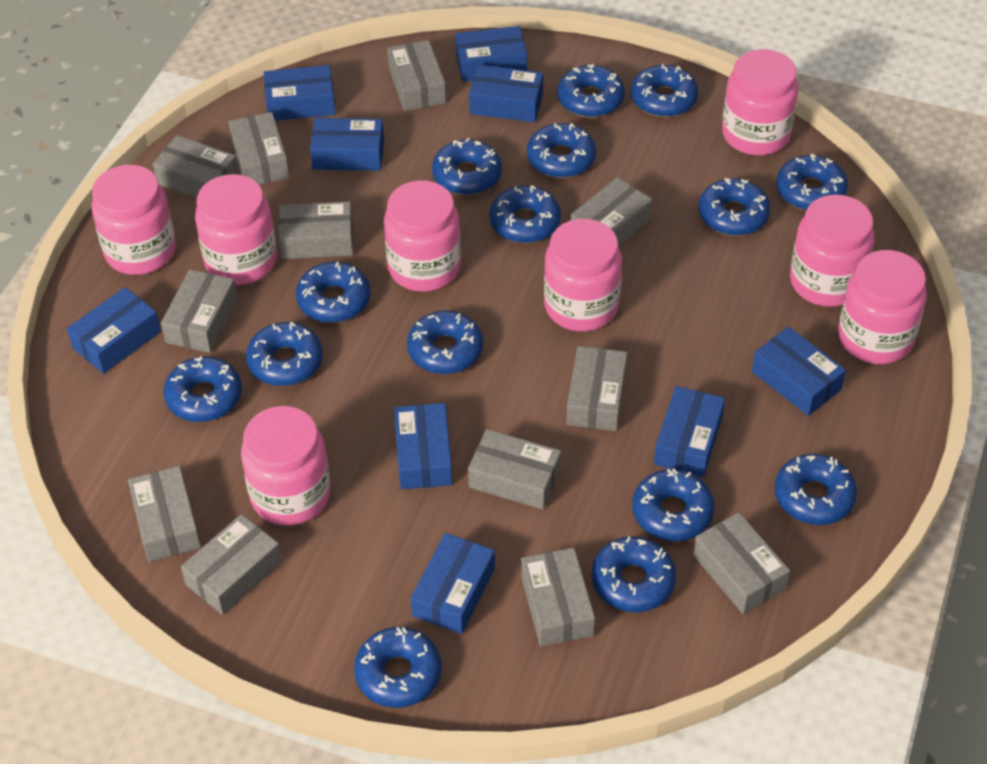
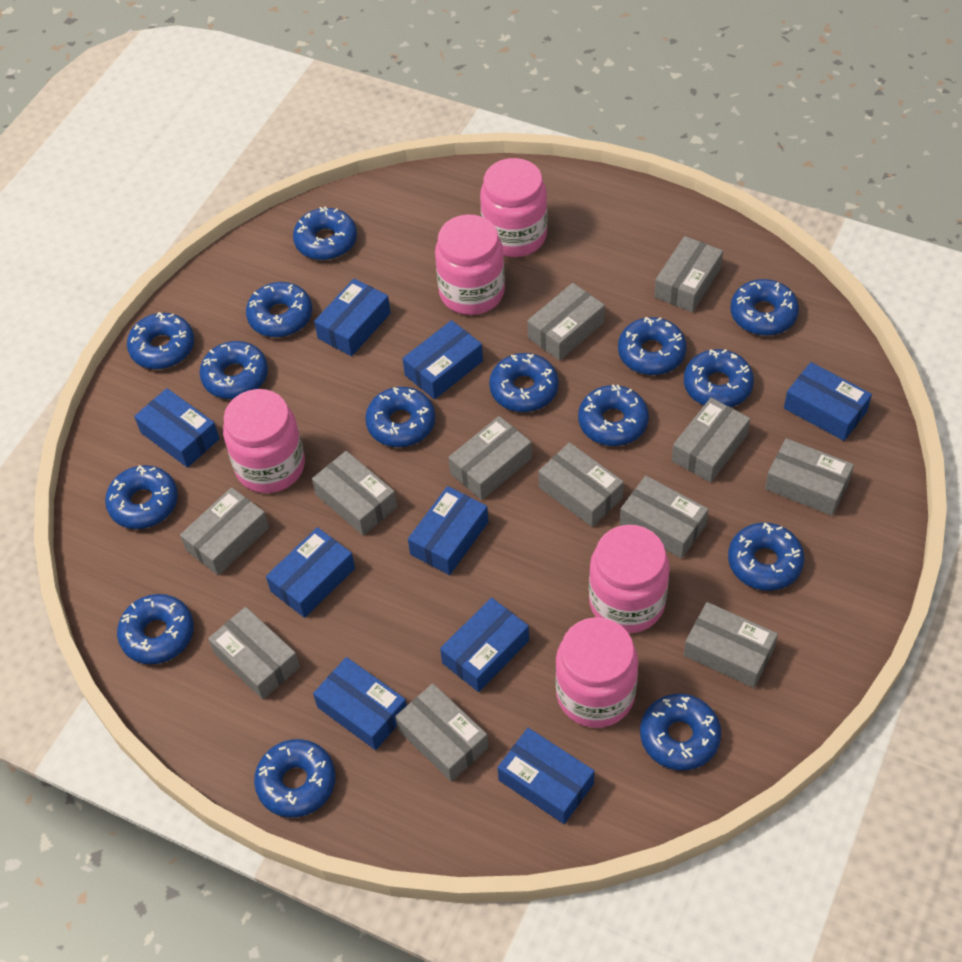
pink jar: [91,165,176,275] [195,174,277,285] [241,406,331,525] [384,180,461,292] [544,219,622,331] [722,49,799,155] [790,195,875,307] [838,250,927,364] = 8 -> [223,389,305,493] [435,215,505,315] [480,158,548,257] [555,617,638,728] [589,525,670,633] = 5

